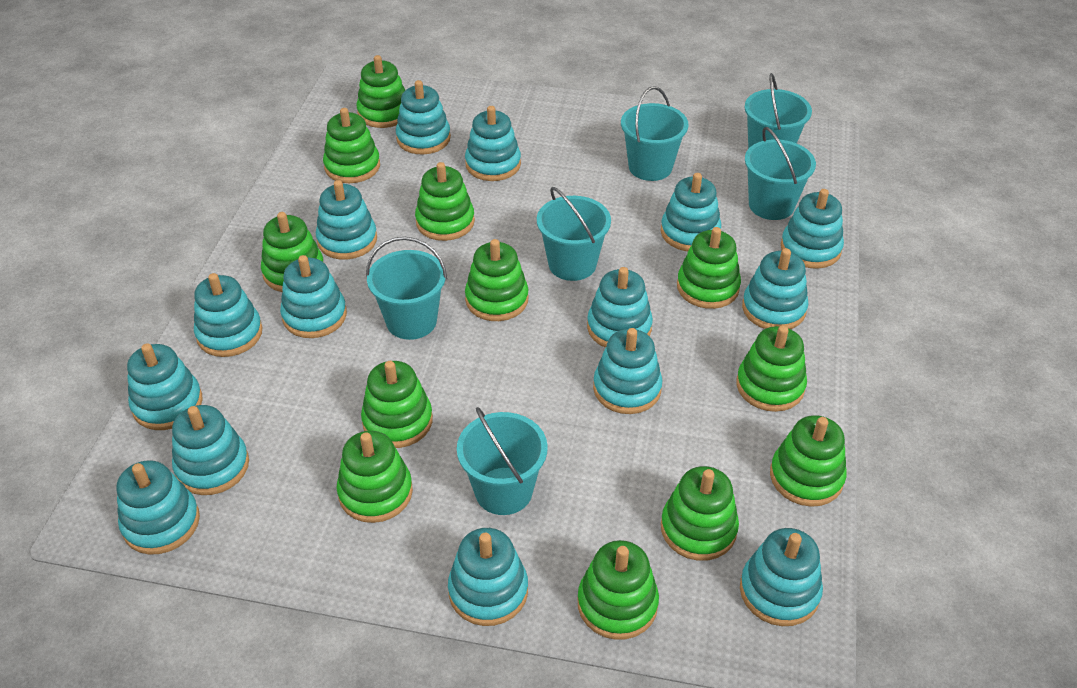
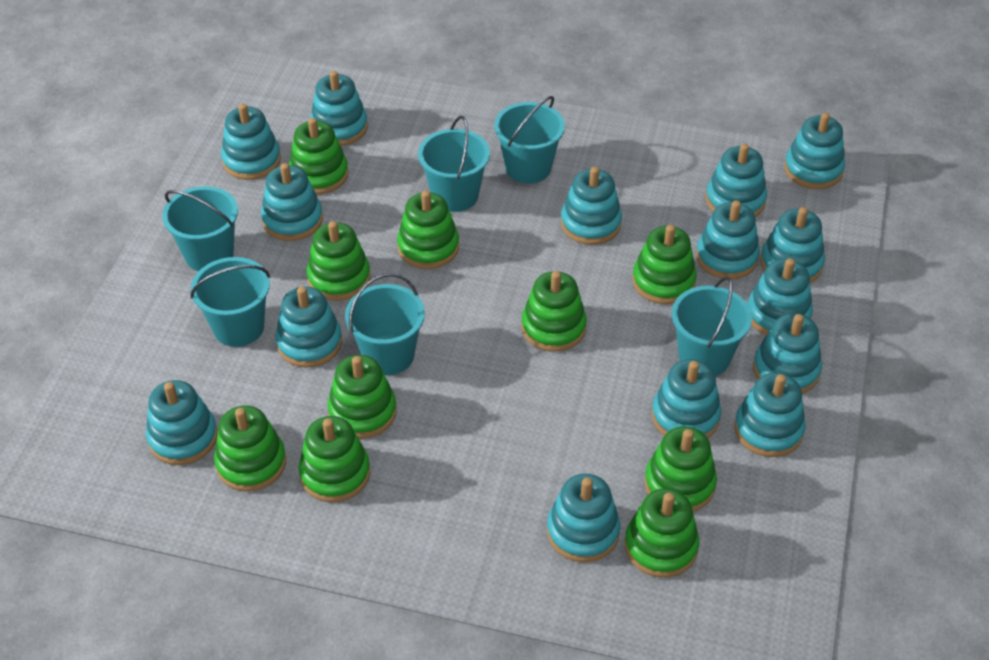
green stacking toy: [261,212,323,292] [323,108,380,183] [337,431,413,523] [356,55,405,128] [361,361,433,448] [415,162,475,241] [465,239,529,321] [578,540,659,640] [661,466,739,561] [677,227,741,309] [736,325,807,412] [770,415,847,507] = 12 -> [214,405,286,492] [289,118,348,194] [298,416,370,502] [306,221,371,301] [327,355,397,439] [397,191,459,269] [522,271,587,352] [625,488,699,578] [632,225,697,304] [645,426,717,512] = 10

